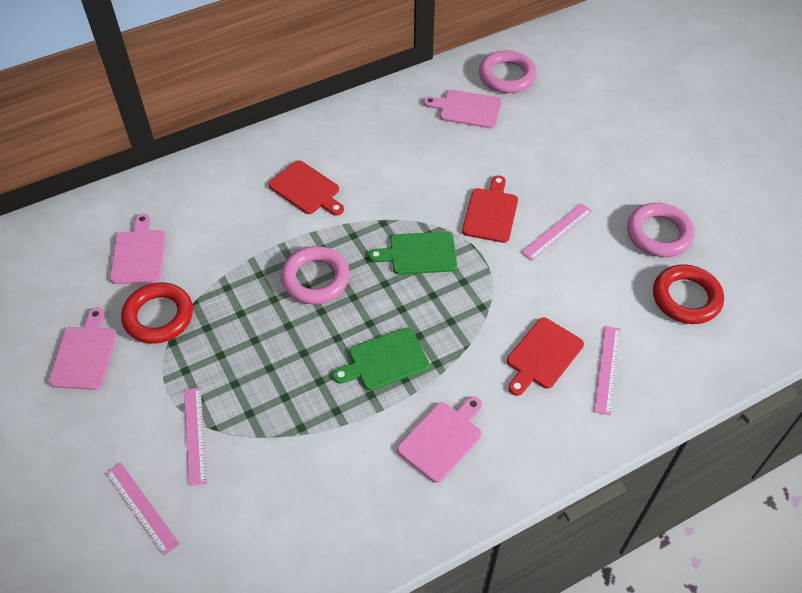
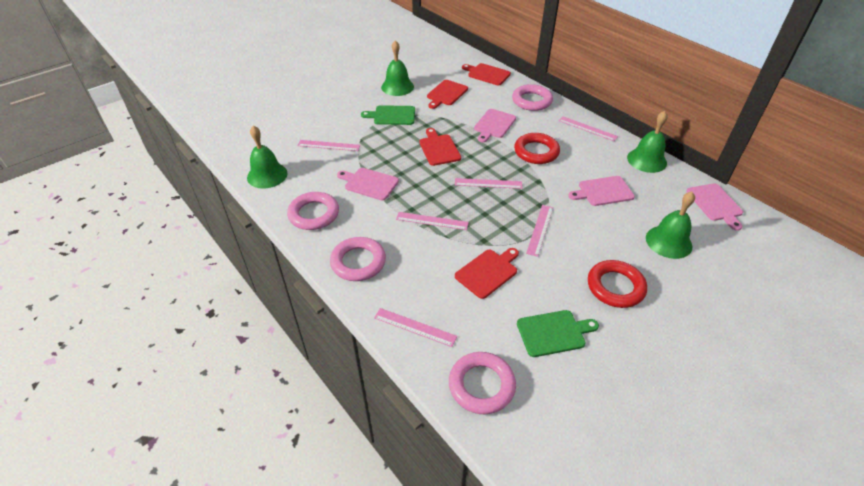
green bell: none = 0 -> [247,126,288,189] [381,40,414,96] [627,111,668,173] [646,191,695,259] = 4
pink ring: [281,246,350,304] [479,50,537,93] [627,203,694,257] = 3 -> [287,192,339,230] [330,237,386,281] [449,352,516,414] [512,84,553,111] = 4
pink ruler: [106,463,180,556] [184,388,207,486] [521,203,592,261] [594,326,621,415] = 4 -> [297,140,360,151] [374,308,457,347] [396,212,469,230] [455,178,522,189] [526,205,553,257] [559,116,618,141] = 6
red cutting board: [268,160,344,216] [462,176,518,243] [507,318,584,396] = 3 -> [419,128,461,166] [427,80,468,109] [455,248,519,299] [462,63,511,85] = 4

